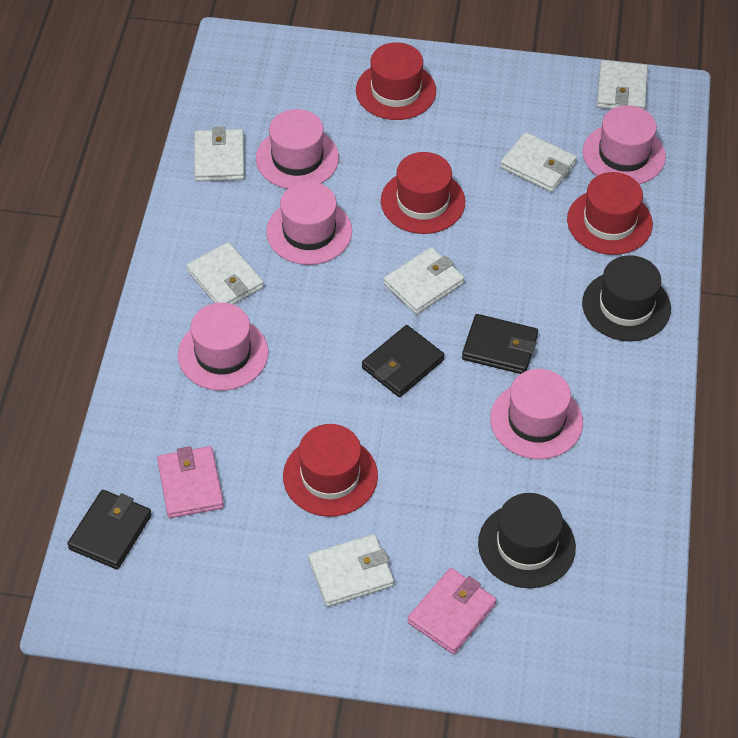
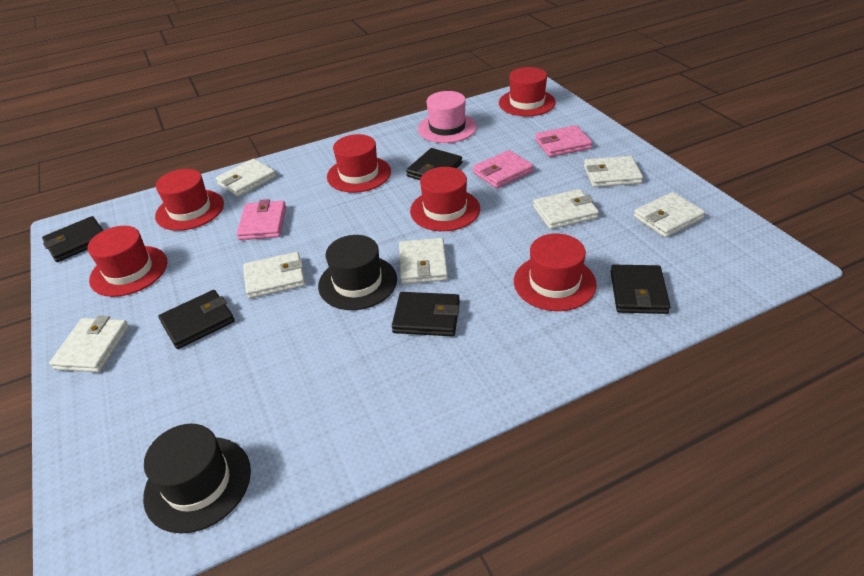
black wallet: [67,490,152,569] [362,325,445,397] [462,314,538,374] = 3 -> [42,216,104,262] [158,290,235,349] [392,292,460,336] [406,148,462,180] [610,265,671,314] = 5
pink hat: [178,303,268,391] [256,109,339,189] [266,182,352,265] [490,369,583,459] [583,105,666,184] = 5 -> [418,91,477,143] = 1
pink wallet: [157,446,224,518] [407,568,497,654] = 2 -> [237,199,286,240] [473,150,534,188] [535,125,592,157] = 3
red hat: [283,424,378,517] [356,42,436,120] [381,152,465,234] [567,172,653,255] = 4 -> [88,226,167,297] [155,169,224,231] [327,134,391,193] [410,167,480,231] [499,67,556,116] [514,233,597,311] = 6
white wallet: [186,242,264,304] [194,127,245,181] [308,534,394,607] [384,247,464,314] [500,132,577,192] [597,60,648,110] = 6 -> [49,316,129,372] [216,159,276,197] [243,252,306,299] [399,238,448,284] [533,189,599,229] [584,156,643,187] [633,192,705,238] = 7

